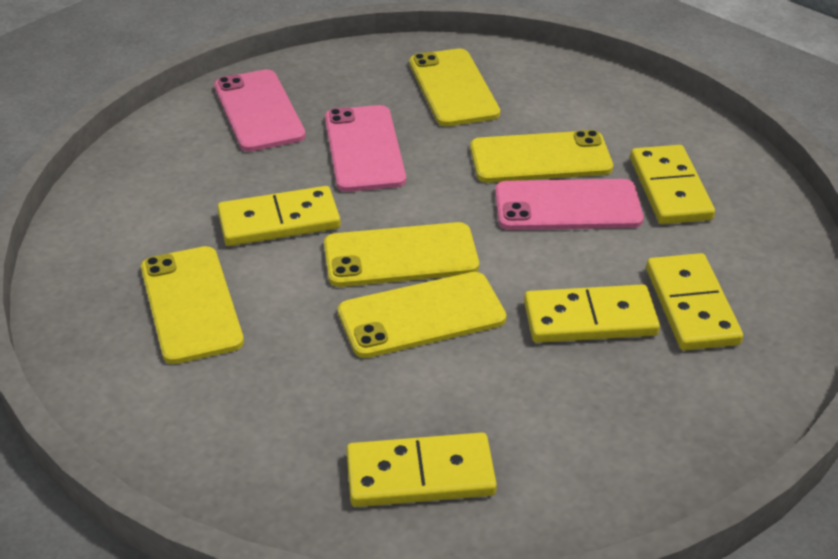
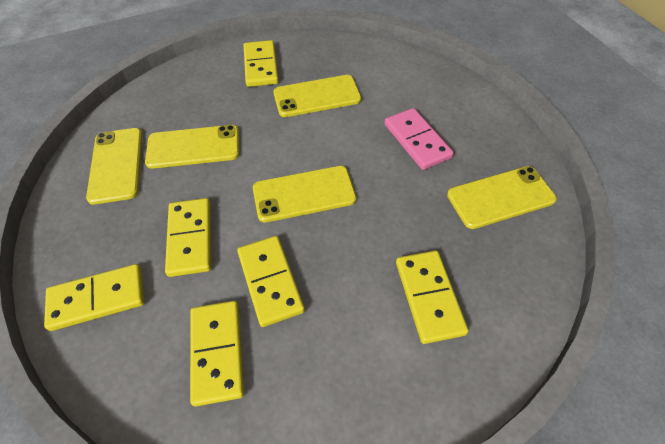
pink domino: none = 0 -> [385,108,454,170] = 1
pink phone: [214,69,306,152] [325,105,406,192] [495,179,644,230] = 3 -> none = 0
yellow domino: [217,186,341,246] [346,433,497,507] [524,284,660,343] [630,145,715,224] [646,253,743,351] = 5 -> [44,264,144,331] [165,198,211,277] [190,301,244,406] [237,236,305,327] [244,40,279,87] [396,250,469,344] = 6

